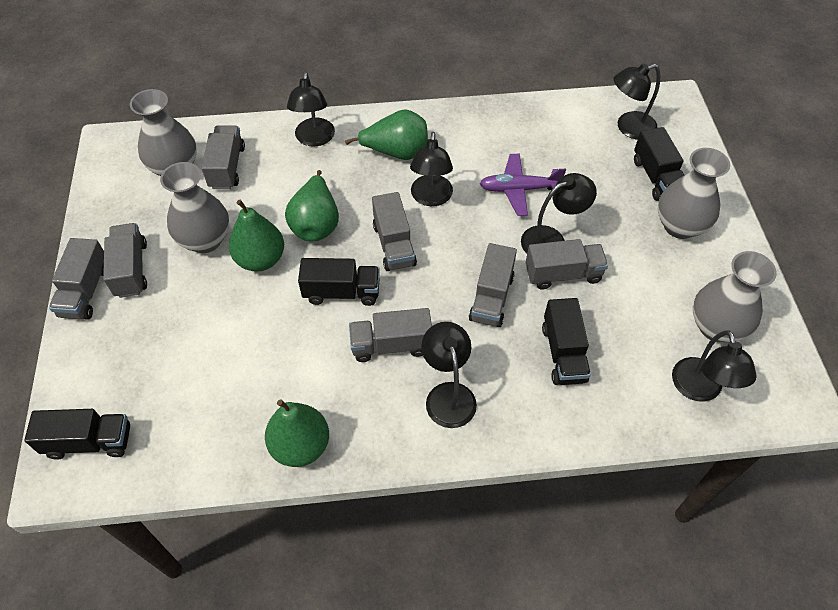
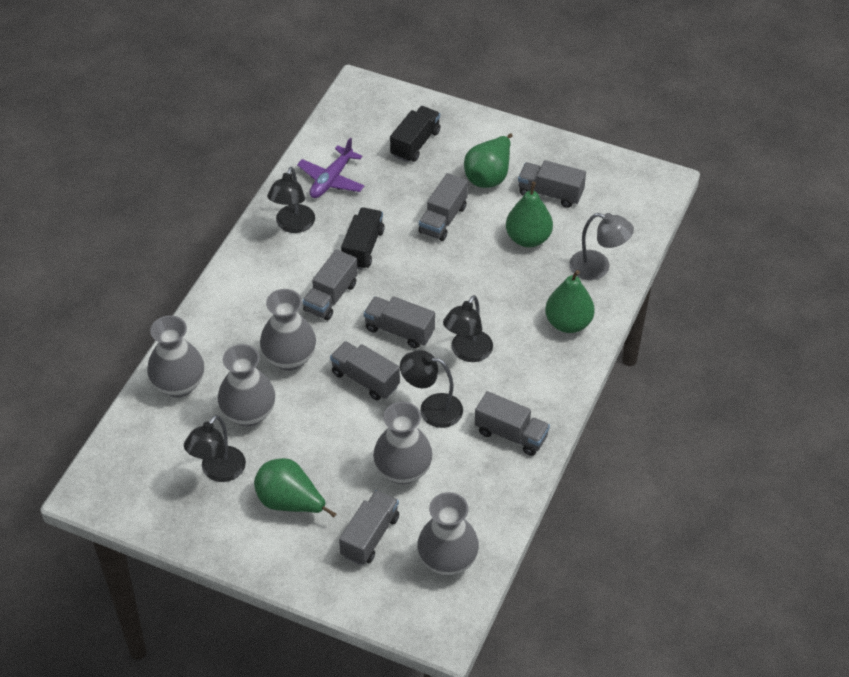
black lamp: [287,72,335,147] [410,132,453,206] [421,322,477,428] [521,173,597,253] [613,64,660,140] [672,330,757,402] = 6 -> [184,415,246,482] [267,167,315,233] [400,350,463,428] [443,295,493,362] = 4
black truck: [24,409,130,460] [298,258,380,306] [542,298,591,385] [634,127,684,201] = 4 -> [341,207,385,270] [390,106,440,162] = 2
grey lamp: none = 0 -> [569,213,634,280] = 1
grey vase: [130,89,197,176] [160,162,229,253] [658,148,730,239] [693,251,777,342] = 4 -> [147,315,204,398] [218,344,275,427] [260,289,316,371] [373,402,433,485] [417,492,479,576] = 5

